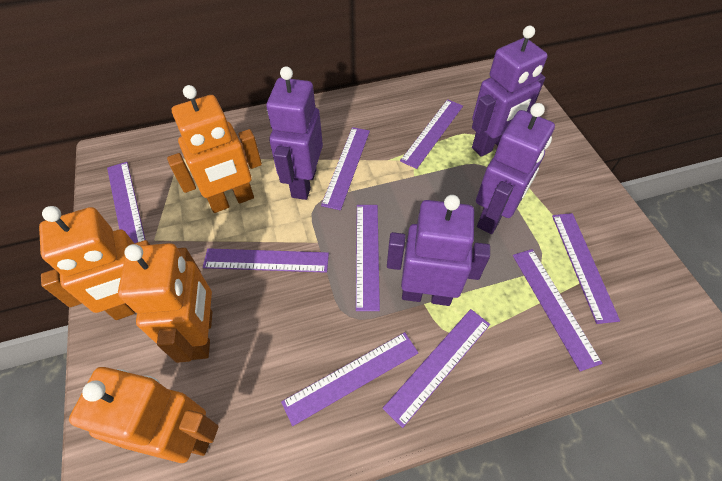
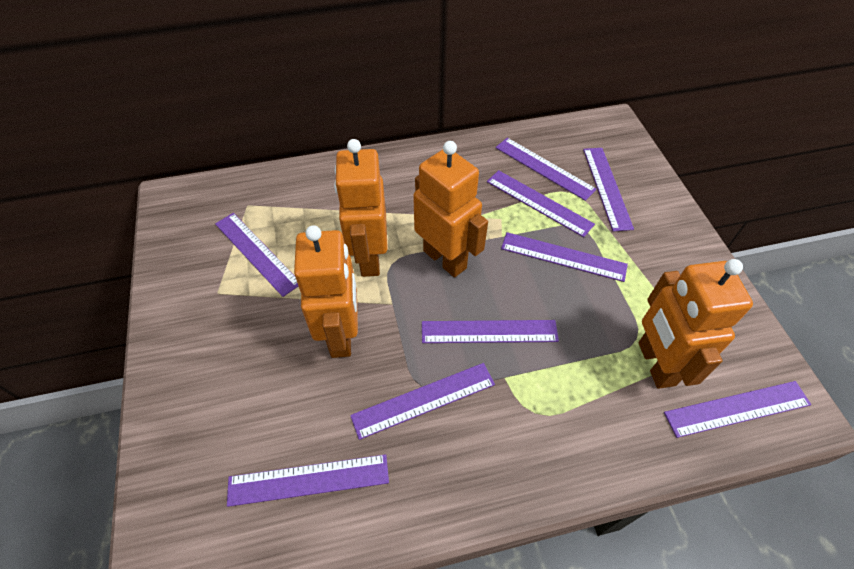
purple robot: [266,66,323,200] [387,195,490,306] [472,26,548,157] [476,103,555,234] = 4 -> none = 0

